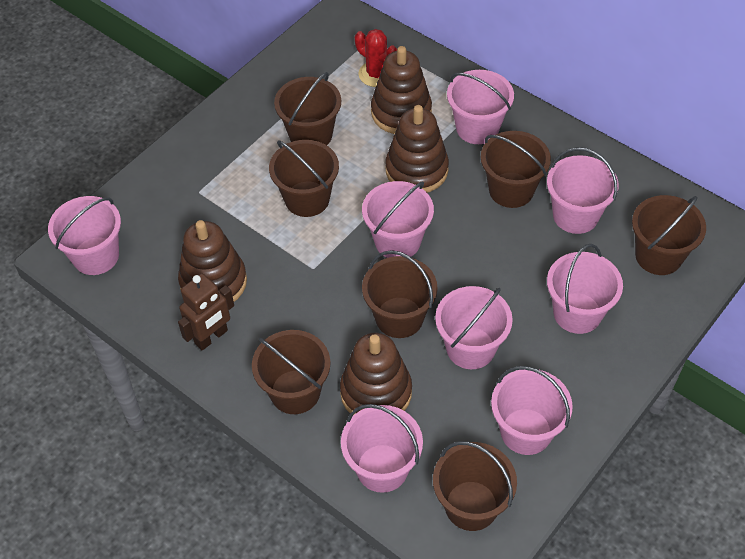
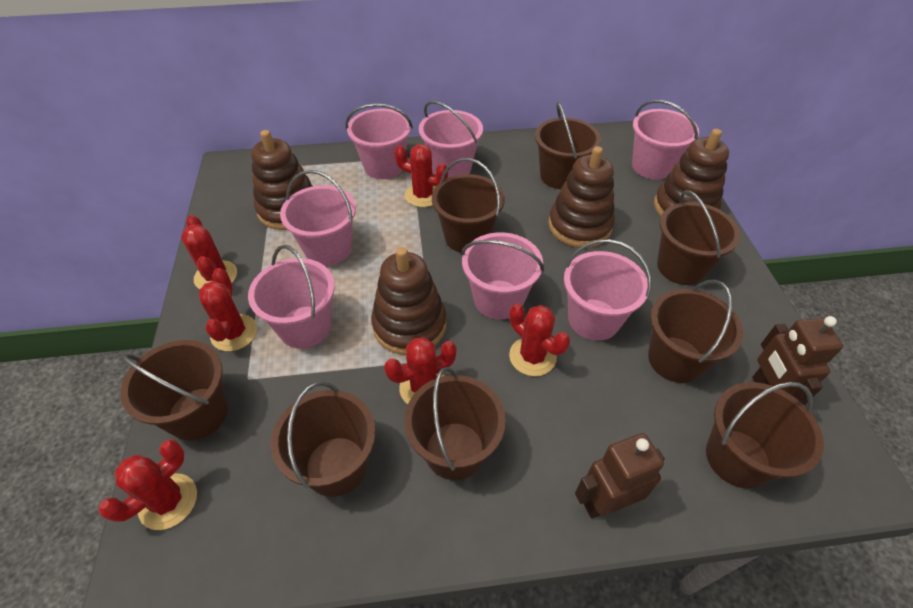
brown bucket: [252,330,331,414] [269,140,339,217] [274,72,341,145] [362,250,437,338] [433,441,517,531] [481,131,551,208] [632,195,706,275] = 7 -> [120,340,228,441] [271,381,376,497] [404,367,506,480] [432,158,505,253] [535,102,601,189] [648,280,743,383] [657,190,740,285] [706,382,824,488] = 8
brown robot: [178,273,234,351] = 1 -> [575,433,665,519] [752,316,843,406] = 2
pink bucket: [48,196,121,275] [341,404,423,493] [362,181,434,258] [435,286,513,369] [447,70,514,144] [491,366,573,455] [547,147,618,234] [547,244,623,334] = 8 -> [248,245,335,348] [280,170,356,266] [345,103,413,179] [419,101,483,178] [461,232,544,319] [564,239,652,341] [632,100,699,179] = 7
red cactus: [355,29,397,87] = 1 -> [98,439,197,530] [181,215,237,289] [198,268,257,351] [384,337,457,404] [394,144,448,207] [509,304,570,376] = 6

